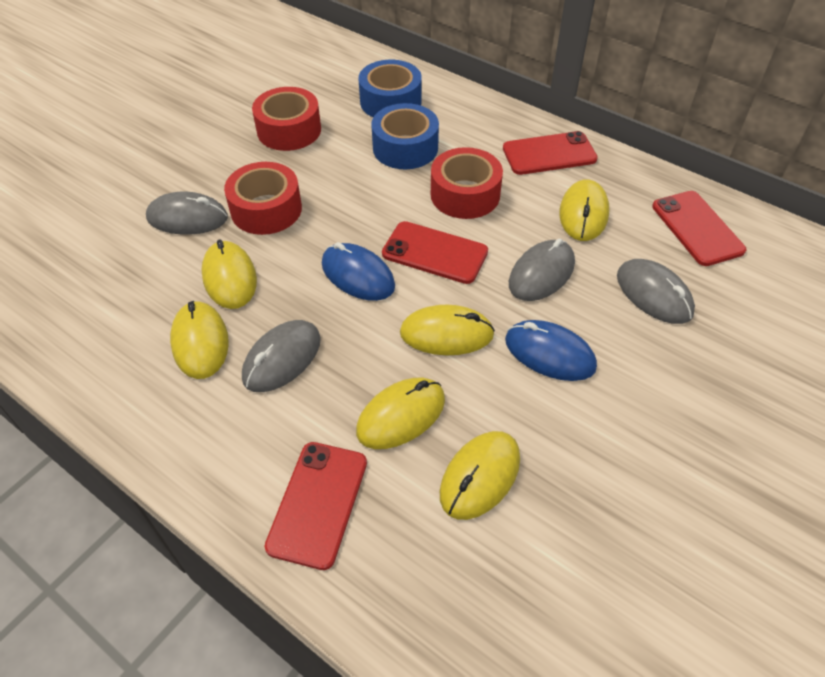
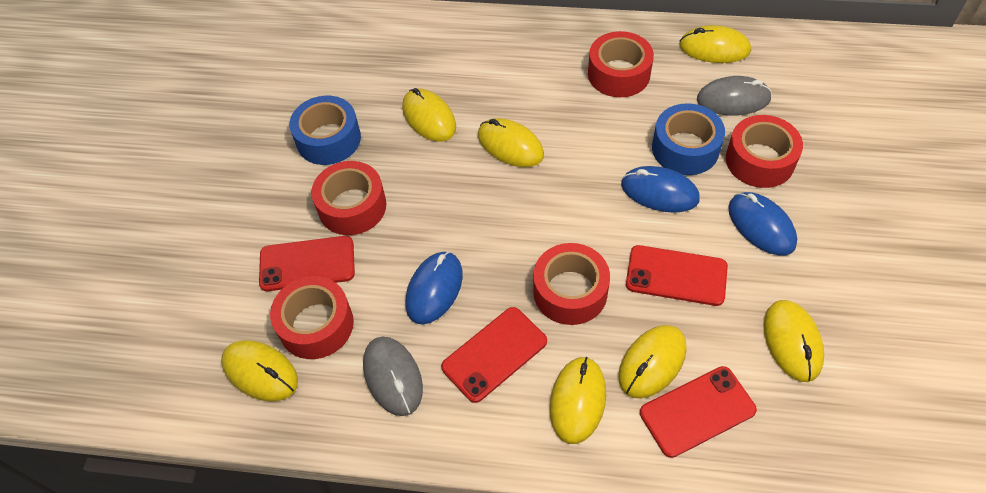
blue mouse: [322,242,395,301] [505,320,597,381] = 2 -> [405,251,463,324] [621,166,700,213] [728,192,797,255] = 3
grey mouse: [146,192,228,235] [242,320,321,392] [509,238,575,301] [617,259,695,324] = 4 -> [363,336,423,416] [697,76,772,115] = 2
red tape: [224,162,302,235] [252,87,321,151] [431,147,503,219] = 3 -> [270,276,354,359] [311,161,386,235] [533,243,610,325] [588,31,654,97] [726,115,803,188] = 5
yellow mouse: [170,301,229,379] [202,240,257,309] [356,378,445,449] [400,305,495,355] [440,431,520,520] [559,180,609,241] = 6 -> [221,340,298,402] [402,88,456,142] [478,118,544,167] [549,357,606,444] [618,325,687,398] [679,25,751,63] [764,300,824,382] = 7

